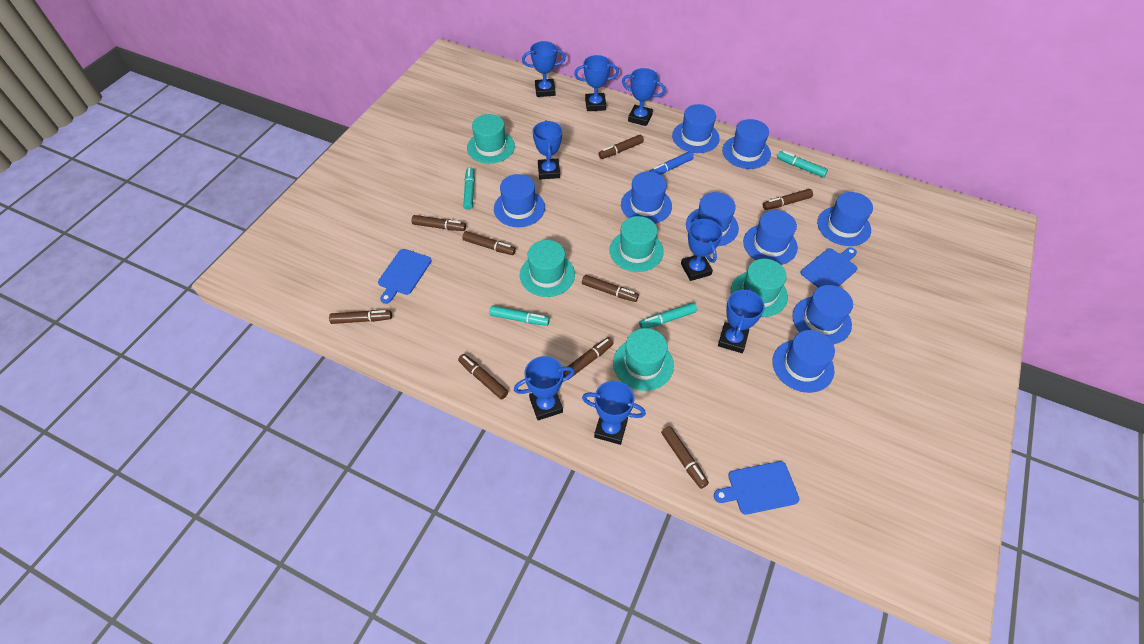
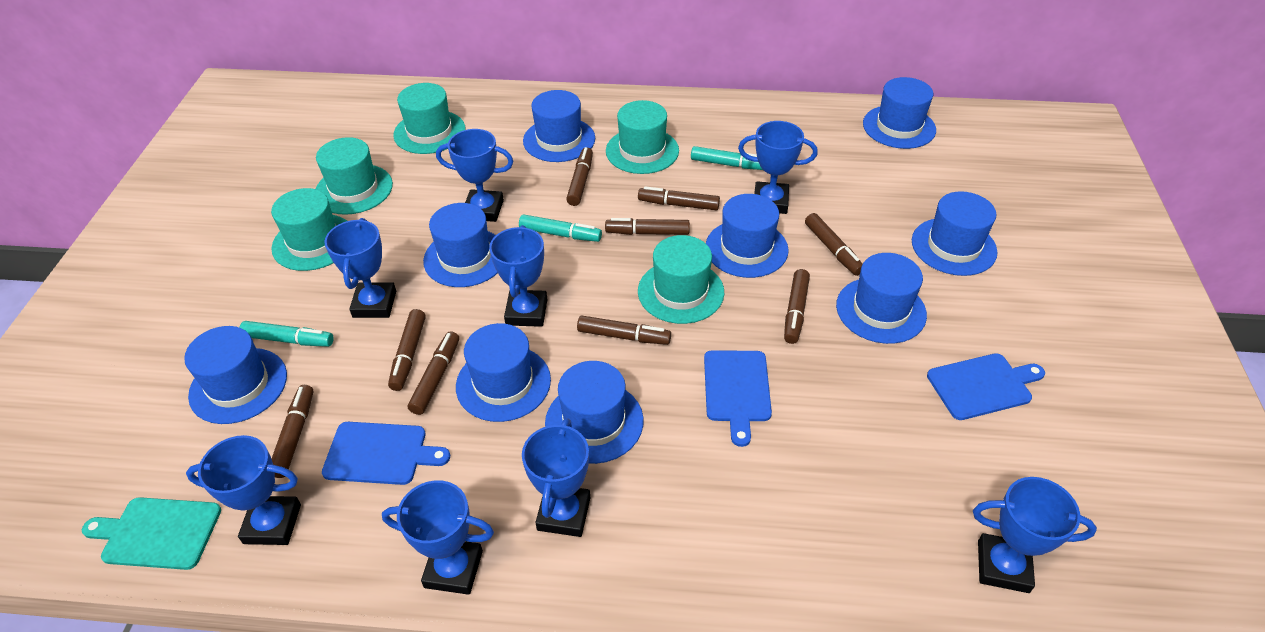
blue marker: [650,151,694,175] = 1 -> none = 0
turquoise cutting board: none = 0 -> [82,497,221,570] = 1
turquoise marker: [463,167,475,210] [490,306,550,326] [639,303,697,329] [777,151,828,178] = 4 -> [239,321,334,347] [519,214,602,242] [691,146,763,170] = 3

